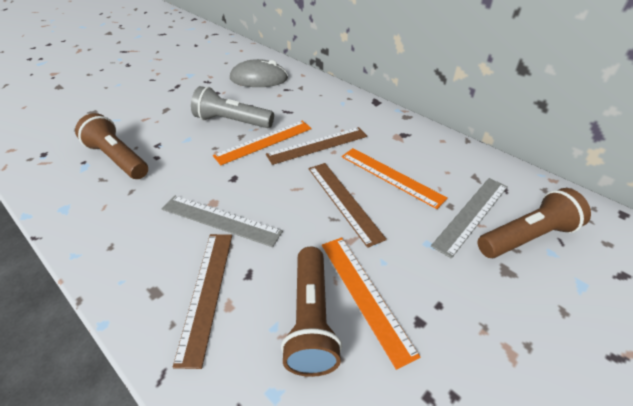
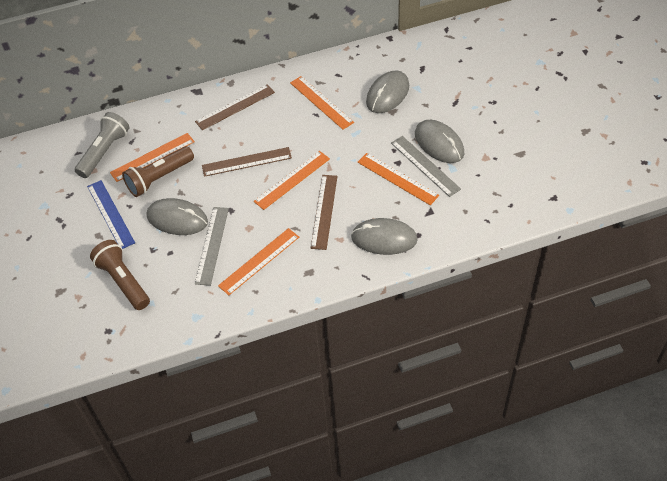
blue ruler: none = 0 -> [87,180,135,249] = 1
brown flashlight: [75,113,148,179] [281,247,342,377] [478,188,591,258] = 3 -> [90,240,150,310] [122,146,194,197] = 2
grey mouse: [230,59,288,87] = 1 -> [147,198,208,235] [351,218,418,255] [366,71,409,113] [415,120,464,163] = 4
orange ruler: [213,121,312,165] [322,237,421,370] [342,148,448,209] = 3 -> [110,133,195,182] [218,228,299,295] [254,151,330,210] [290,76,354,130] [358,153,439,205] = 5

